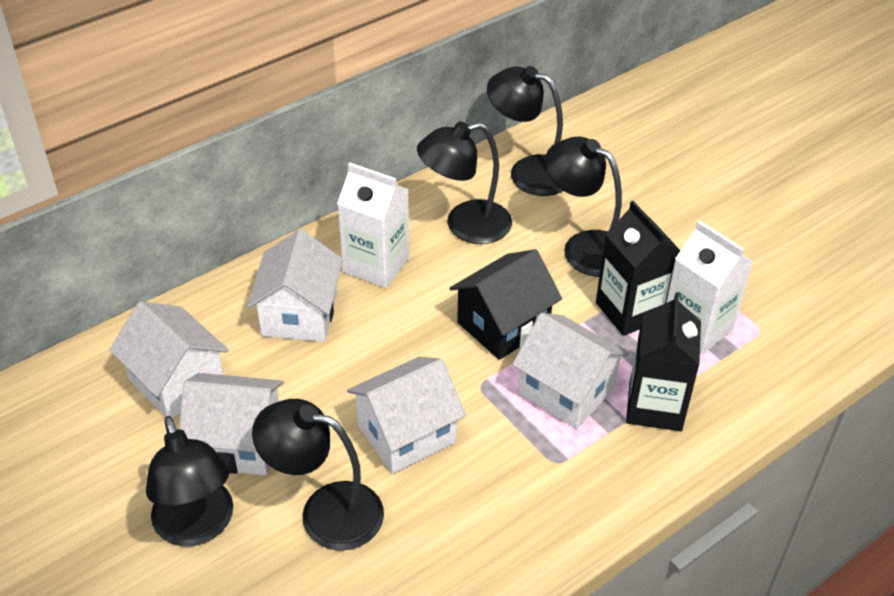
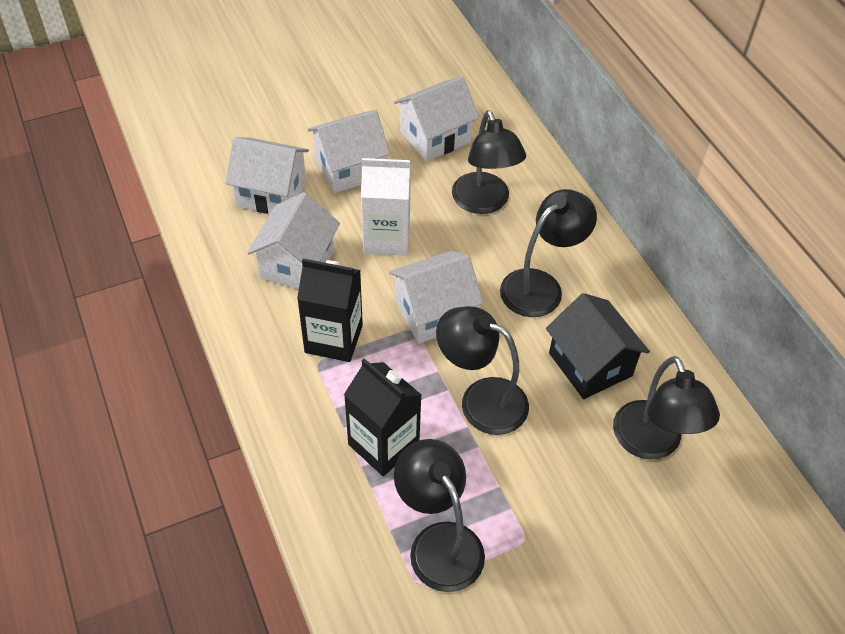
white carton: [337,163,409,288] [666,221,753,355] = 2 -> [361,158,411,255] = 1

